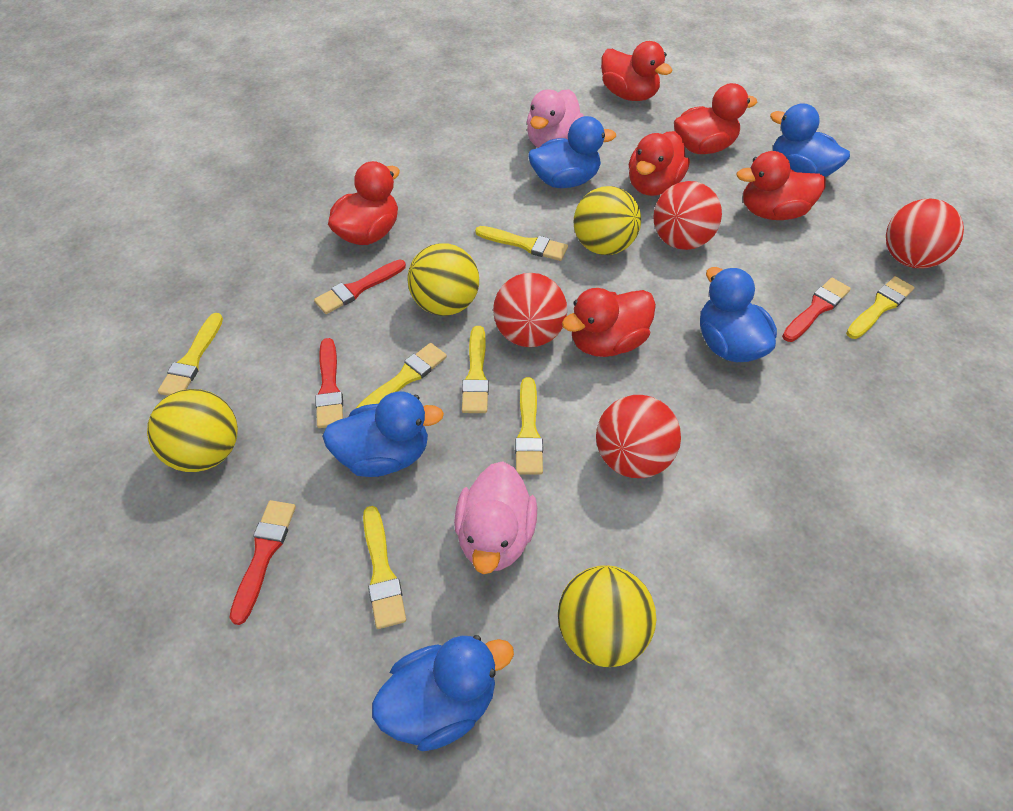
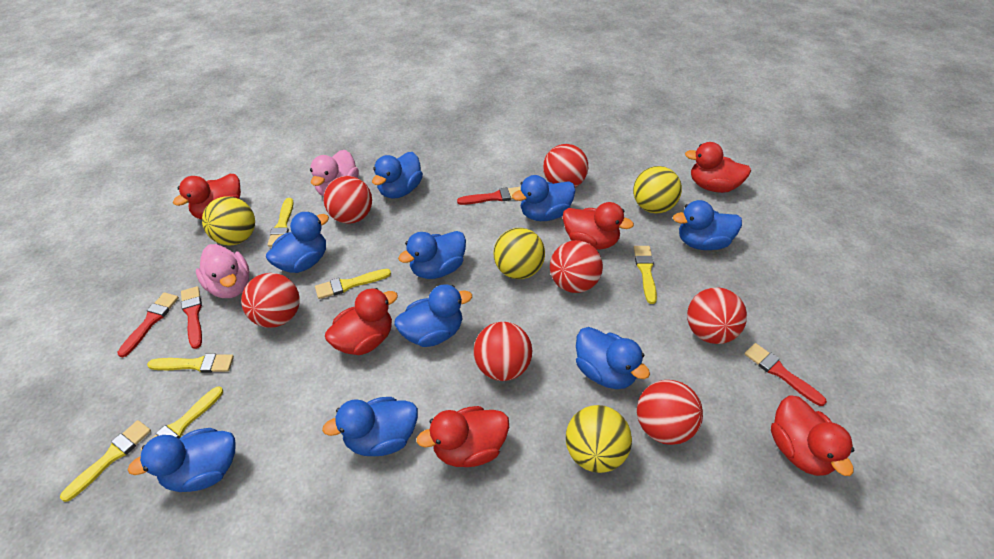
blue duck: [322,391,444,477] [372,635,514,751] [528,116,616,188] [700,267,777,362] [770,103,850,177] = 5 -> [128,428,236,492] [266,212,329,273] [322,397,418,456] [372,152,423,199] [394,284,472,347] [398,231,466,279] [512,175,576,221] [576,327,650,389] [673,200,742,250] = 9
red ball: [493,273,567,347] [596,395,681,478] [653,181,722,250] [886,199,964,268] = 4 -> [241,273,300,328] [323,176,372,224] [473,322,532,381] [543,144,588,187] [550,240,603,293] [637,380,703,445] [687,287,747,344] = 7
yellow brush: [158,313,223,396] [355,343,447,409] [363,506,406,629] [462,326,489,413] [475,226,568,261] [515,377,543,475] [846,276,915,339] = 7 -> [60,420,151,502] [141,386,223,450] [147,353,234,373] [268,198,294,247] [315,269,391,299] [634,246,657,304] = 6

